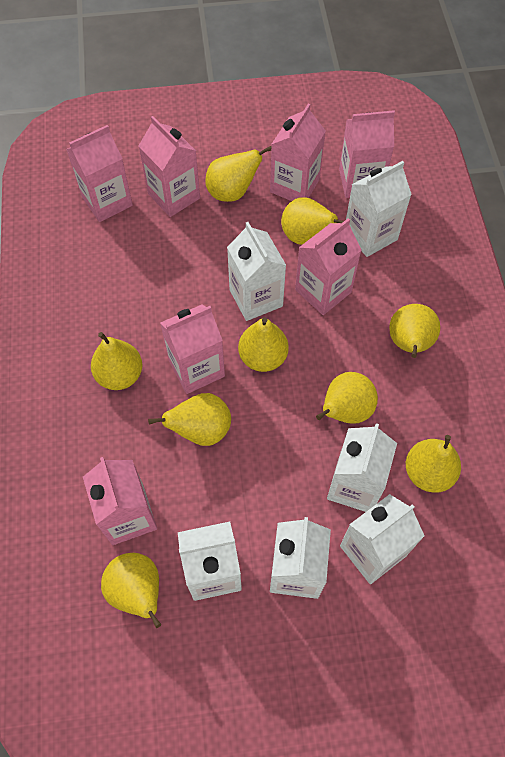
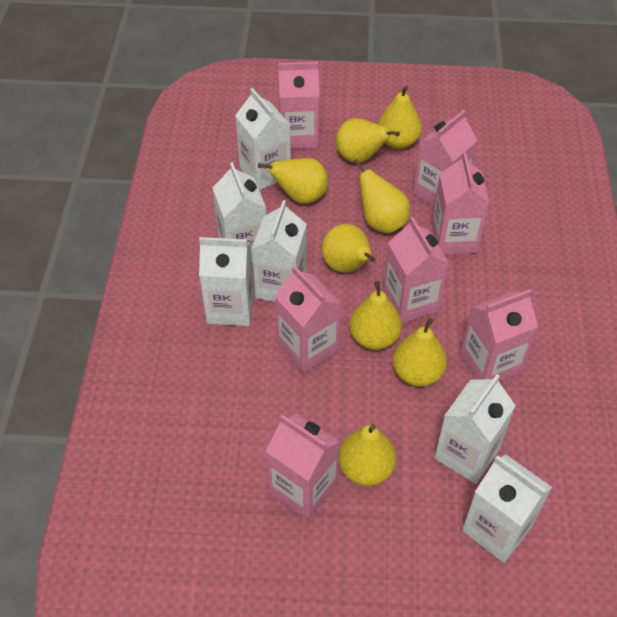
yellow pear: [91,332,143,390] [101,553,161,628] [148,393,231,446] [205,146,271,202] [238,317,289,372] [281,197,344,245] [316,372,378,424] [389,304,440,358] [406,435,461,493] = 9 -> [258,158,328,204] [322,224,375,273] [335,118,400,163] [339,424,396,486] [350,281,402,350] [353,159,410,234] [378,85,421,149] [393,318,447,387] = 8

